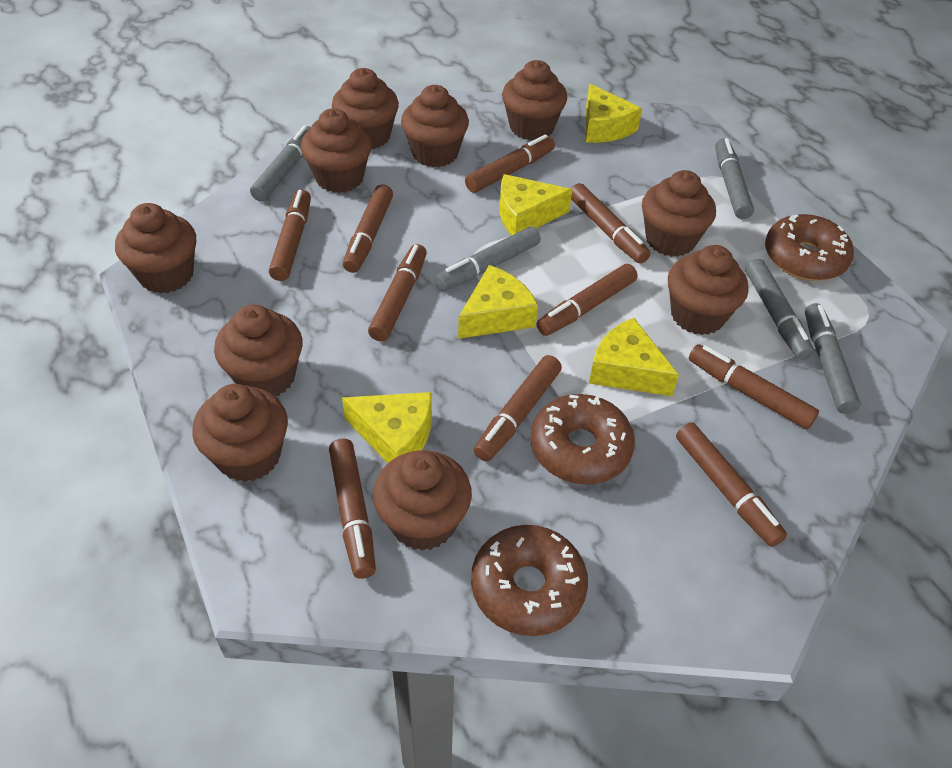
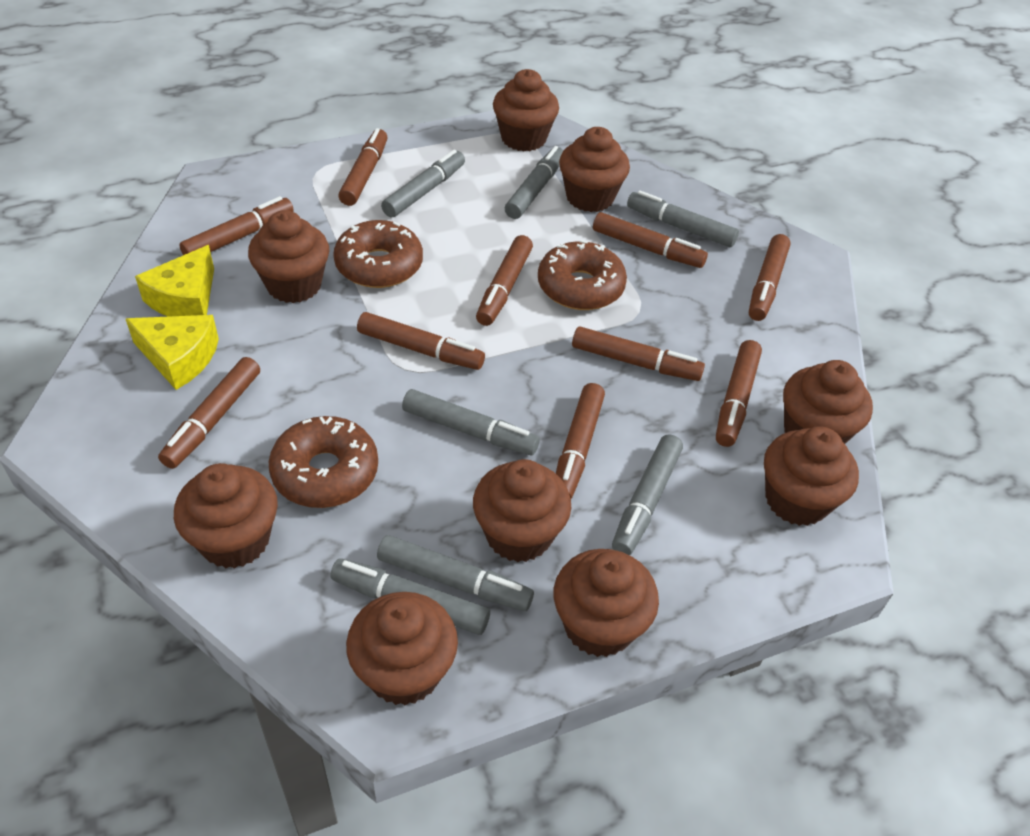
brown cupcake: [115,203,196,294] [192,384,288,482] [214,305,303,396] [301,108,372,193] [332,68,399,149] [373,450,472,551] [401,85,469,167] [502,60,567,140] [642,170,716,257] [668,245,748,335] = 10 -> [174,463,278,569] [248,210,329,303] [346,592,458,706] [473,459,571,562] [493,69,559,151] [554,549,659,657] [559,127,630,212] [764,426,859,526] [783,360,873,444] = 9
grey marker: [250,125,311,202] [435,226,541,291] [715,138,754,219] [745,259,814,360] [805,303,861,414] = 5 -> [331,558,490,635] [377,535,534,611] [381,150,465,218] [402,389,539,455] [505,146,564,219] [612,434,683,555] [627,190,739,247] = 7
yellow cheese: [342,392,432,463] [458,265,538,339] [500,174,573,235] [586,84,642,143] [589,318,679,396] = 5 -> [125,315,219,390] [135,245,214,317] = 2

